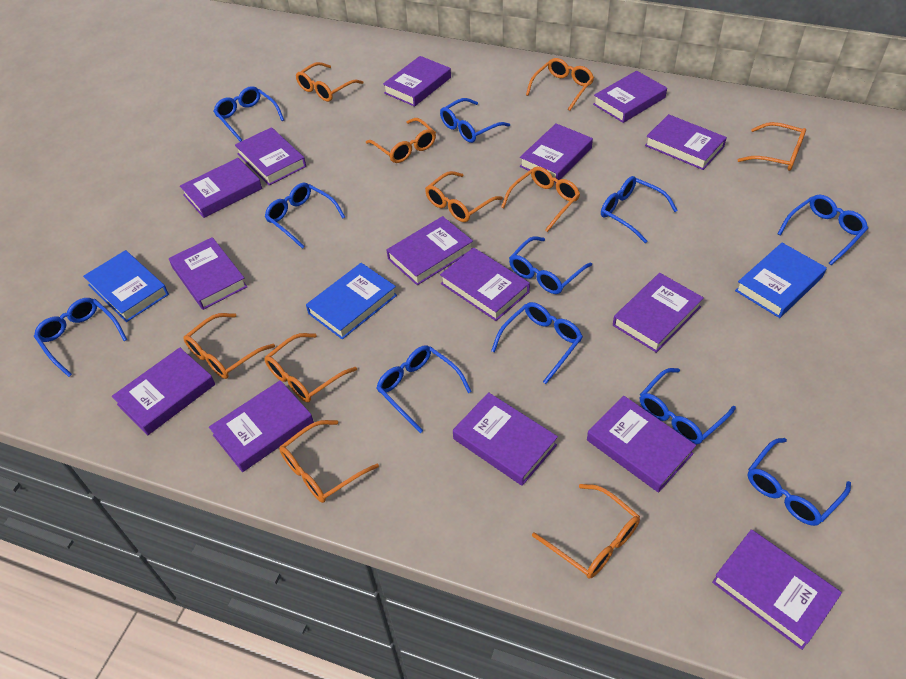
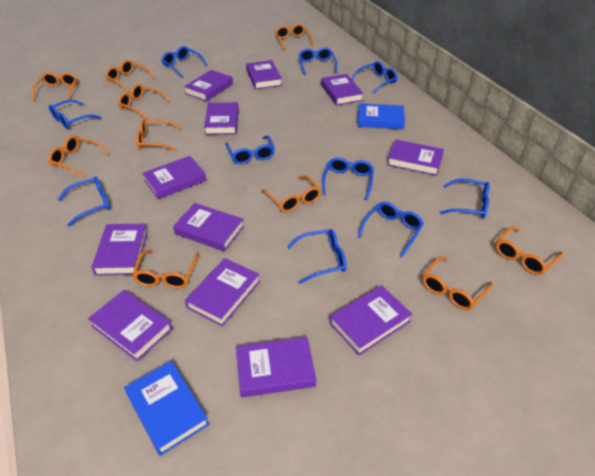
blue book: [83,250,169,322] [306,263,397,339] [735,243,827,318] = 3 -> [124,361,209,456] [358,103,405,129] = 2
blue glasses: [34,298,127,377] [213,86,284,142] [265,183,345,249] [376,345,472,433] [440,98,510,143] [491,302,583,384] [509,236,592,294] [601,176,678,243] [640,368,736,444] [748,438,851,526] [778,195,868,265] = 11 -> [49,100,101,129] [58,176,110,227] [161,46,207,77] [225,135,275,164] [287,229,347,284] [299,47,337,75] [322,157,374,200] [351,61,398,94] [358,202,424,257] [440,179,490,218] = 10
purple book: [112,347,215,435] [169,237,247,310] [180,158,262,218] [209,380,314,472] [235,127,306,185] [383,56,451,107] [387,216,473,285] [440,248,530,321] [453,392,558,486] [520,123,593,183] [587,396,696,493] [593,71,667,123] [613,273,704,353] [645,114,727,170] [712,529,842,650] = 15 -> [88,290,172,361] [91,224,148,276] [142,156,206,199] [173,203,244,252] [184,70,233,102] [185,258,260,326] [204,102,239,135] [236,337,316,398] [246,60,282,89] [321,74,363,105] [329,285,412,355] [387,140,444,176] = 12

